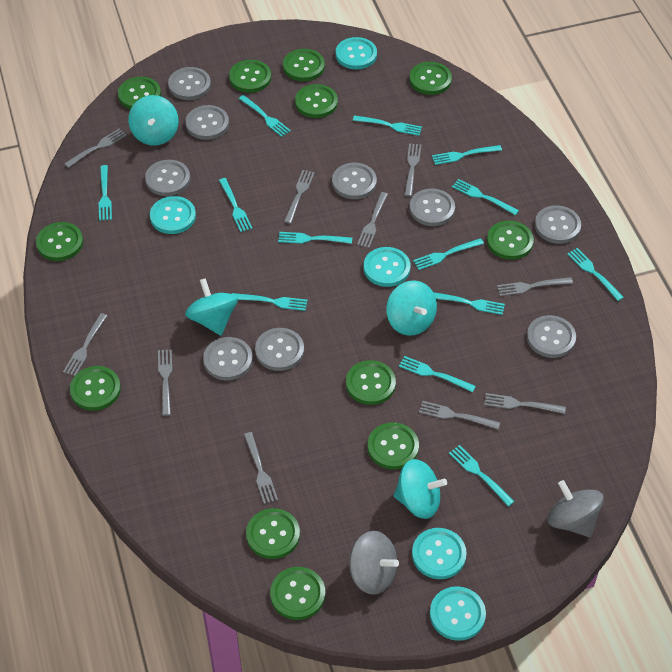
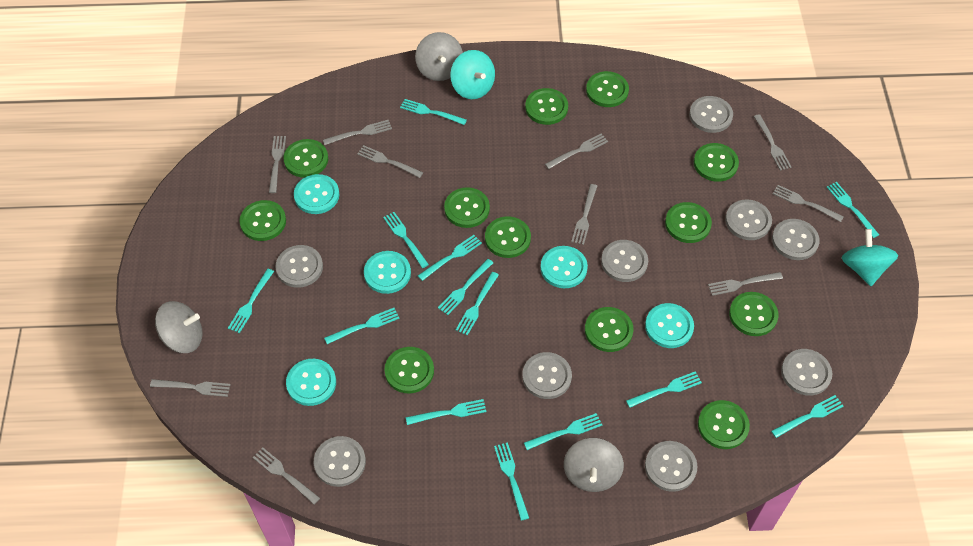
grey spinning top: [349,531,399,595] [547,480,604,537] = 2 -> [155,301,203,353] [415,32,463,81] [564,438,624,492] = 3
turquoise spinning top: [128,95,179,146] [185,278,238,336] [386,280,437,336] [394,459,447,519] = 4 -> [450,50,495,99] [842,229,898,286] = 2

